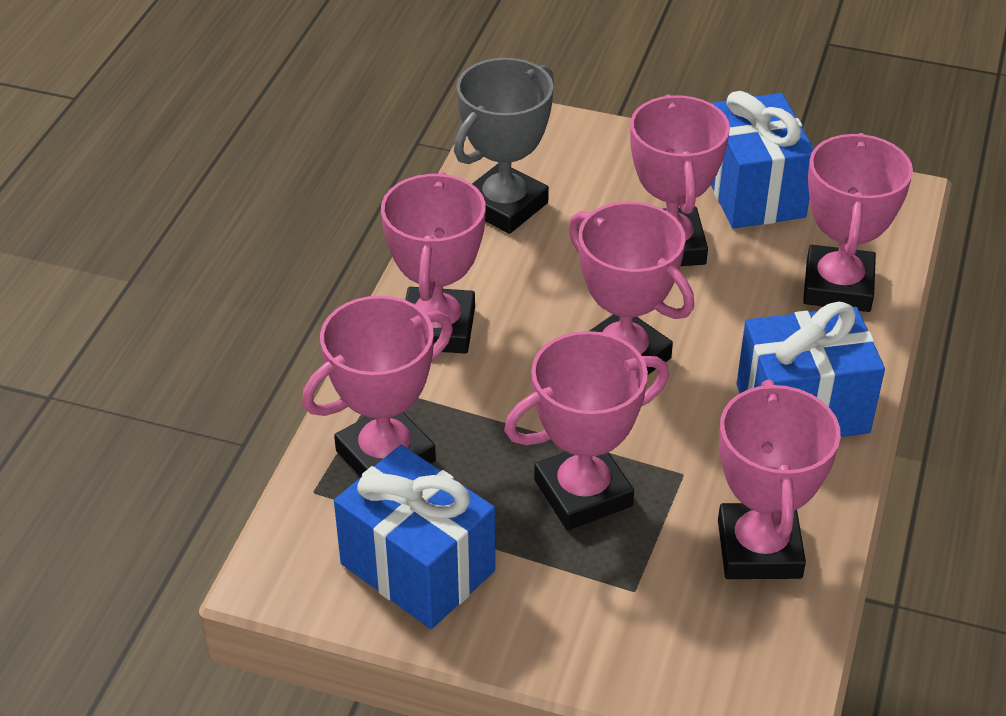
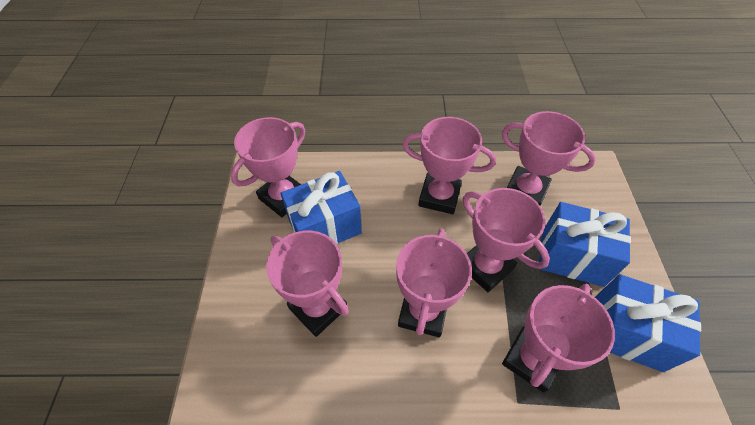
grey trophy: [454,58,554,234] = 1 -> none = 0

